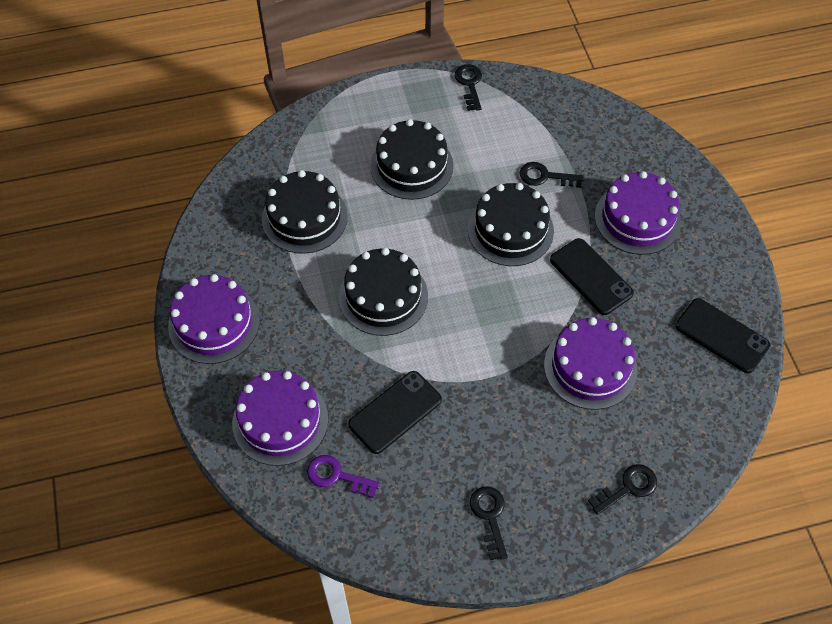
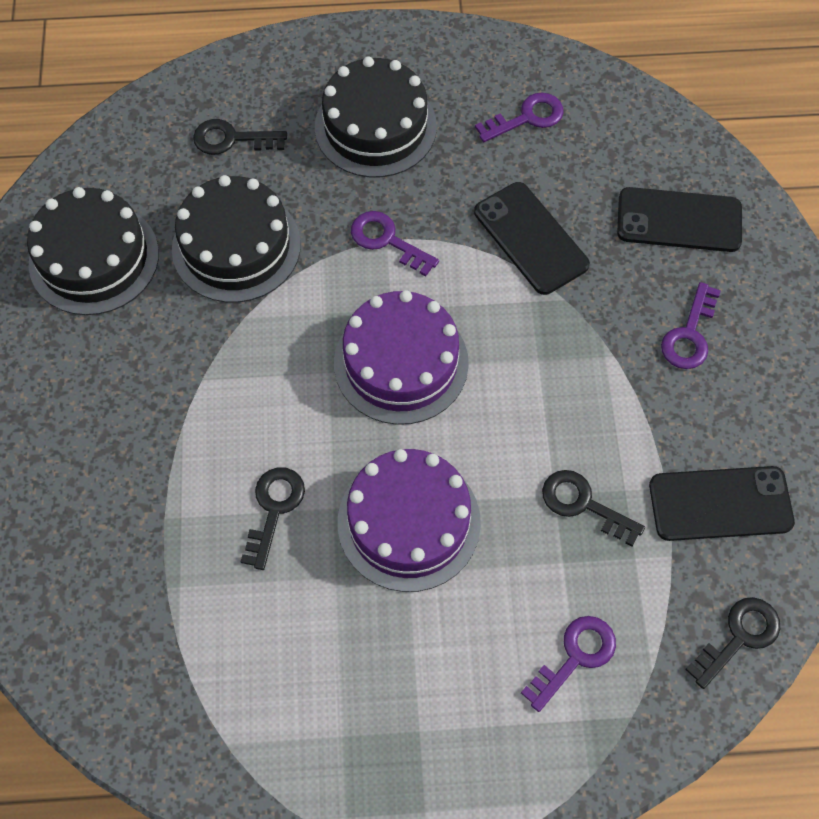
black cake: [262,170,348,254] [339,248,428,336] [370,119,453,200] [468,183,554,266] = 4 -> [27,187,159,315] [172,175,301,303] [315,56,437,177] = 3
purple cake: [168,274,260,364] [232,371,328,466] [544,317,638,410] [595,171,681,255] = 4 -> [334,290,469,425] [338,449,481,592] = 2
purple key: [307,455,380,498] = 1 -> [351,211,439,276] [475,93,564,142] [521,616,616,712] [661,282,721,369] = 4

